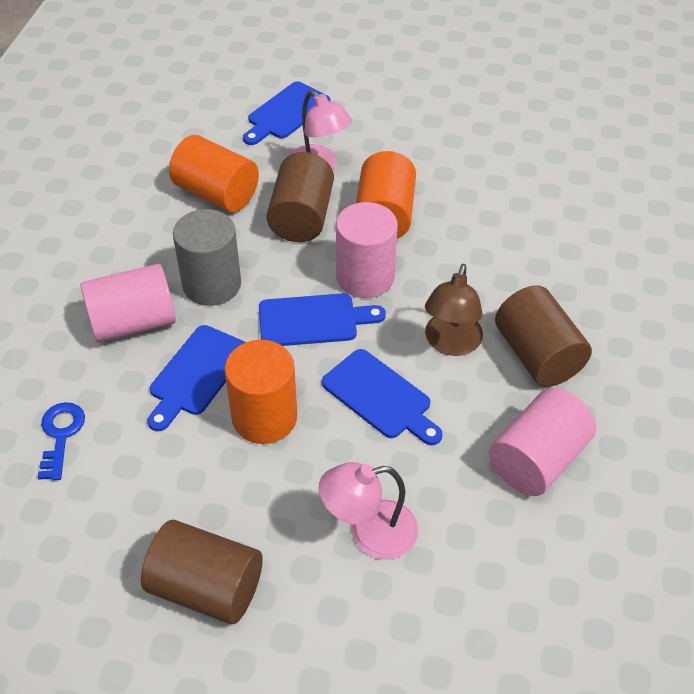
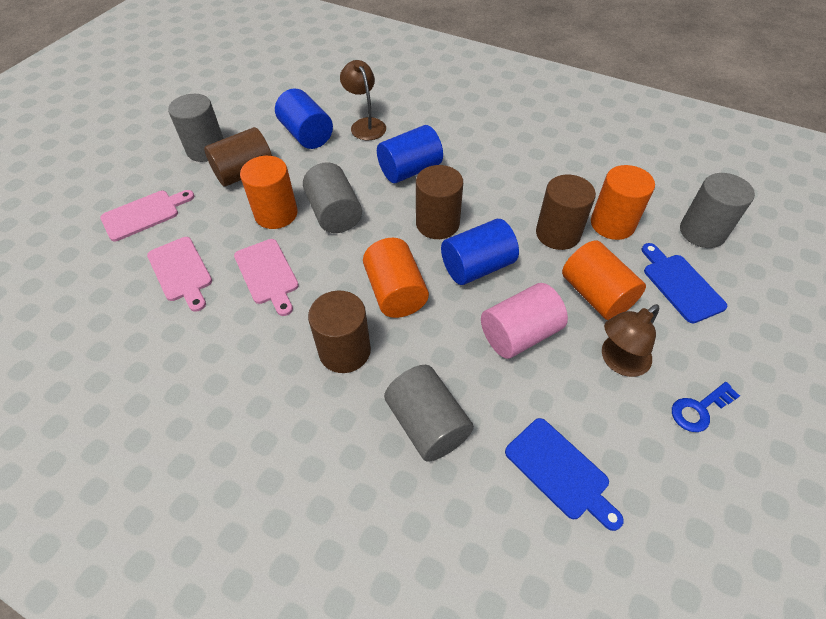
blue cutting board: [148,325,246,431] [243,81,330,145] [259,293,386,346] [322,349,443,445] = 4 -> [505,418,624,531] [642,243,728,323] = 2
blue cylinder: none = 0 -> [275,88,333,149] [377,125,443,183] [441,219,519,285] = 3
brown cylinder: [141,520,263,624] [266,152,334,242] [495,285,592,387] = 3 -> [204,127,272,187] [308,291,371,373] [416,165,463,239] [536,175,596,250] = 4
brown lamp: [425,264,483,356] = 1 -> [340,60,386,140] [602,304,659,377] = 2
grey cylinder: [173,209,241,306] = 1 -> [168,94,224,162] [303,162,362,233] [384,365,474,462] [680,173,755,248] = 4
orange cylinder: [169,135,259,212] [224,340,297,444] [356,151,416,239] = 3 -> [240,156,298,229] [363,238,429,318] [562,240,646,320] [591,165,655,240] = 4
pink cutting board: none = 0 -> [100,190,194,241] [147,237,212,312] [234,239,299,316] = 3
pink cylinder: [81,264,176,343] [336,202,398,298] [489,388,596,496] = 3 -> [481,283,568,359] = 1
pink lamp: [290,90,352,170] [318,462,418,560] = 2 -> none = 0

